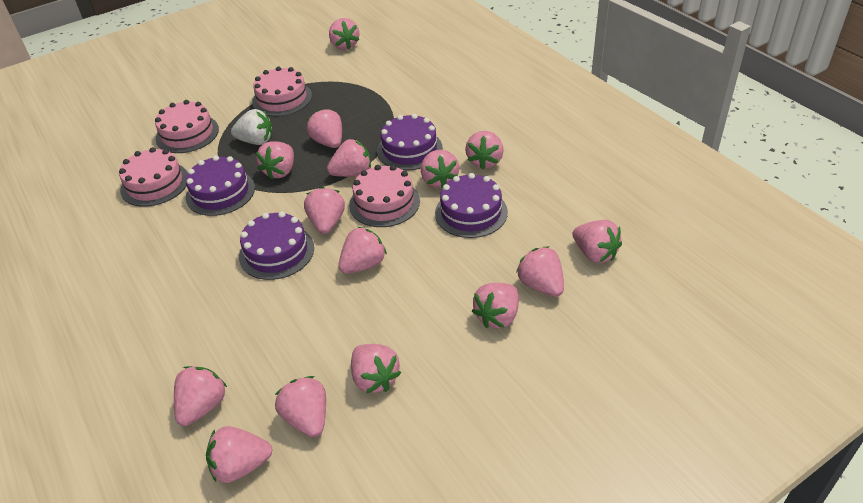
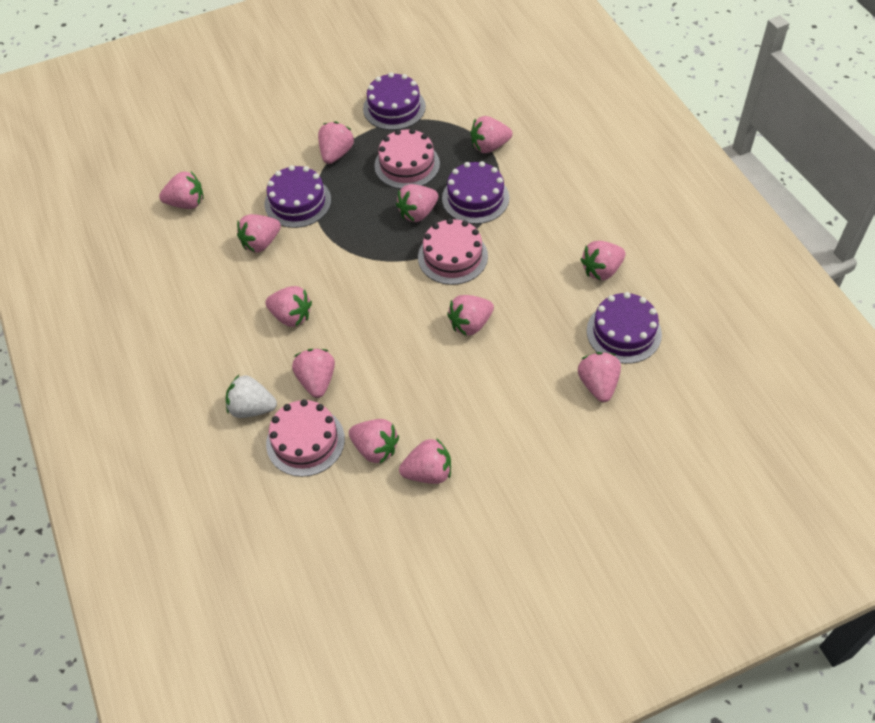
pink cake: [119,147,188,207] [155,100,219,153] [252,66,312,116] [349,165,420,227] = 4 -> [266,399,345,477] [374,129,440,189] [418,218,488,285] = 3
pink strawberry: [174,366,227,426] [206,426,272,483] [256,141,294,179] [275,376,326,437] [304,187,345,234] [307,109,342,148] [327,139,371,177] [329,18,360,50] [338,227,387,274] [351,344,401,393] [421,150,459,188] [465,131,504,169] [472,283,519,328] [516,246,564,297] [572,220,622,263] = 15 -> [159,172,204,209] [237,214,281,253] [265,286,312,327] [292,349,335,398] [318,122,354,164] [349,419,399,464] [396,184,439,222] [399,438,451,484] [447,295,494,335] [471,116,512,153] [578,352,621,402] [580,241,625,280] = 12

